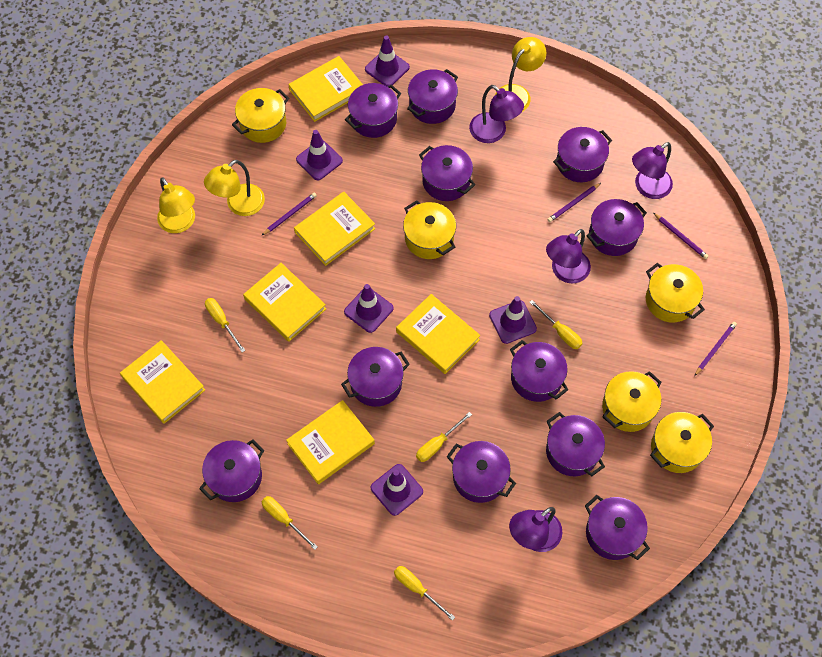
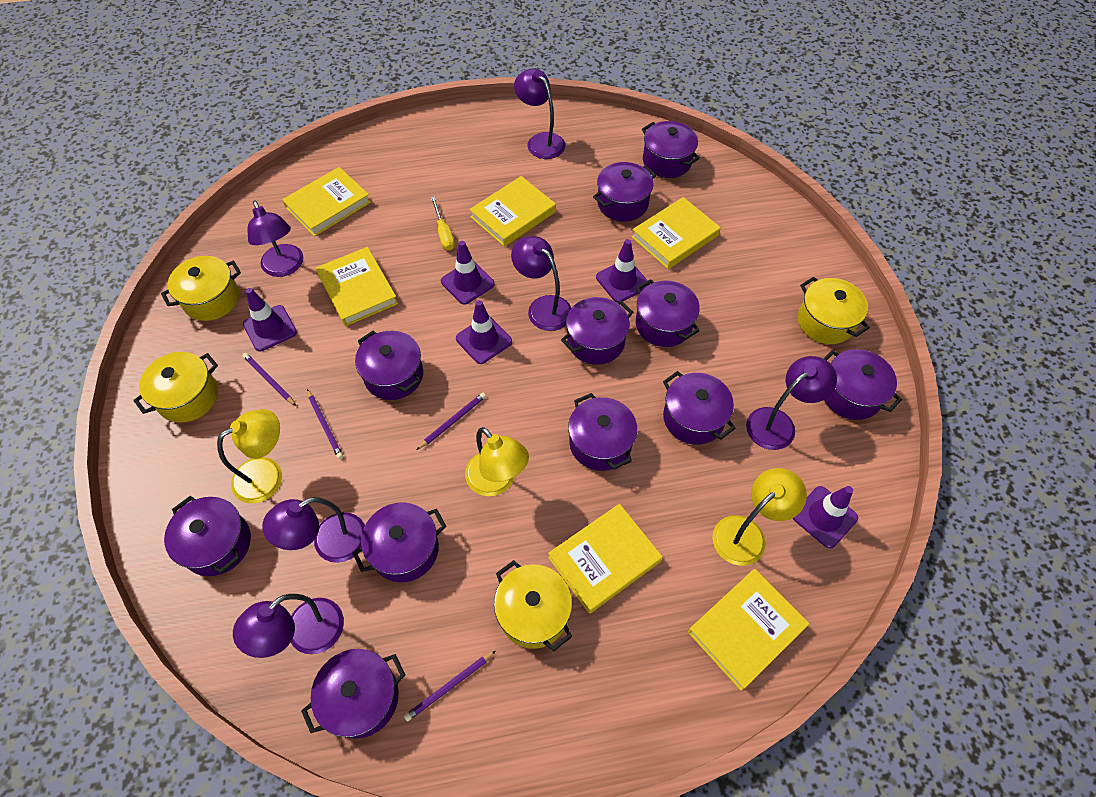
purple lamp: [469,85,524,143] [509,507,562,552] [546,229,591,283] [632,142,673,199] = 4 -> [233,594,344,658] [248,200,303,277] [262,497,365,563] [511,236,571,331] [514,68,565,159] [746,356,837,450] = 6
yellow pot: [232,88,289,143] [403,200,456,259] [602,371,662,432] [646,263,705,322] [650,412,714,473] = 5 -> [133,352,218,423] [161,256,241,321] [494,560,572,651] [798,277,870,344] = 4
yellow screwdriver: [205,298,245,352] [261,496,318,550] [394,566,455,621] [416,412,472,462] [529,300,583,349] = 5 -> [431,196,455,250] = 1

